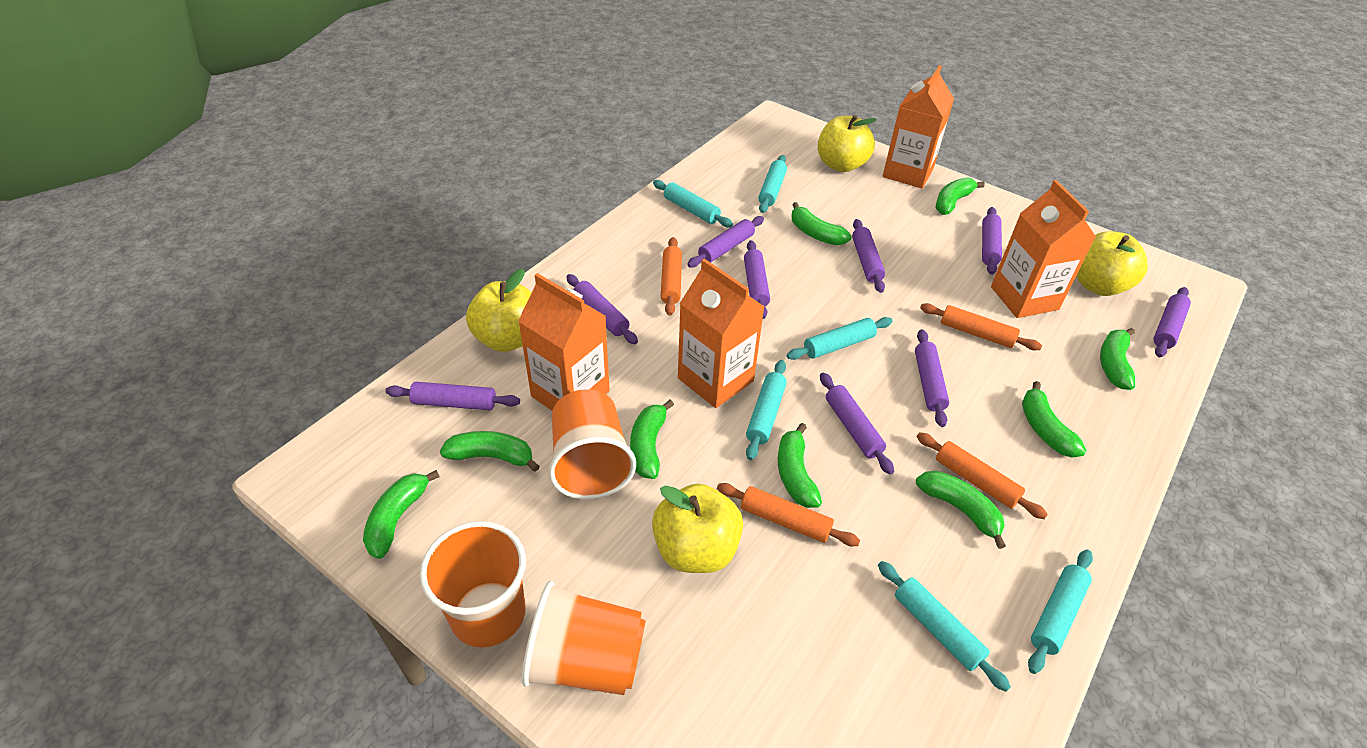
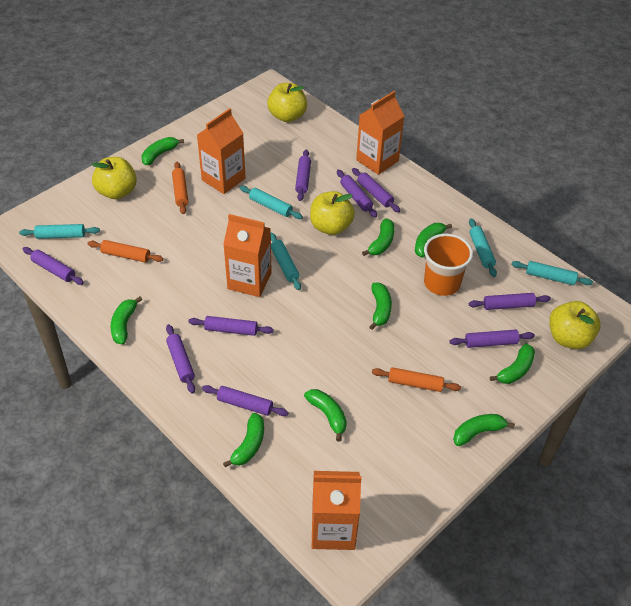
orange cup: [420,521,526,648] [522,581,646,695] [549,389,636,499] = 3 -> [424,234,473,296] = 1
orange rolling pin: [661,237,682,316] [717,483,860,546] [917,432,1048,519] [920,303,1042,351] = 4 -> [87,240,163,263] [172,162,188,214] [372,367,461,392] = 3
turquoise rolling pin: [653,180,733,227] [746,360,787,460] [758,155,787,213] [787,317,892,360] [878,561,1011,692] [1028,550,1093,674] = 6 -> [19,224,100,239] [240,186,303,219] [271,233,301,290] [469,218,497,277] [511,261,593,285] = 5

